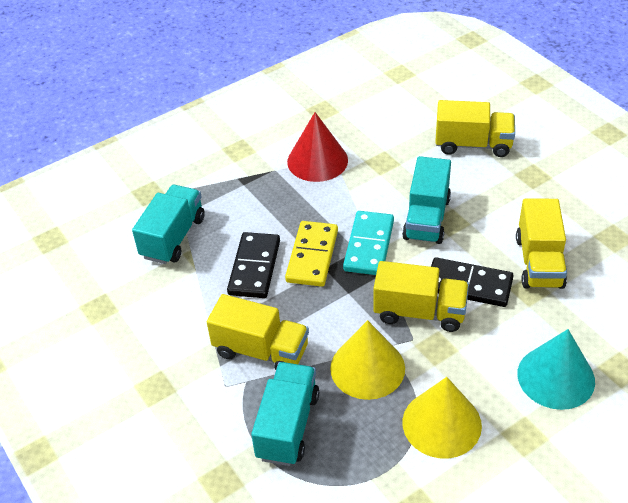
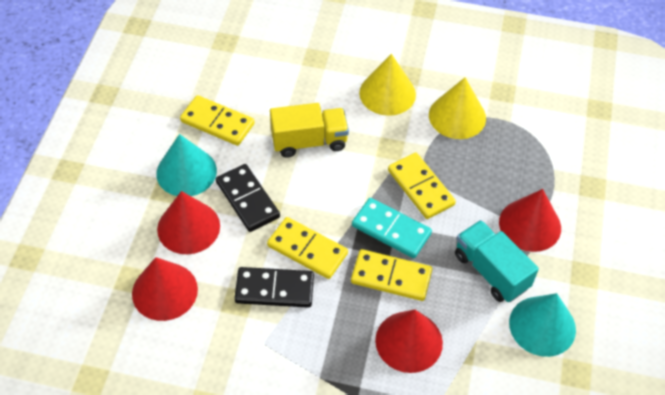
red cone: [287,112,348,182] = 1 -> [132,257,198,321] [157,191,220,254] [375,309,443,373] [499,189,561,252] = 4
turquoise cone: [517,329,595,410] = 1 -> [156,134,217,196] [509,293,576,357] = 2
turquoise truck: [132,185,205,264] [251,362,319,466] [402,156,451,244] = 3 -> [455,220,539,302] = 1
yellow domino: [285,221,338,287] = 1 -> [180,95,255,146] [267,217,348,279] [351,249,432,301] [388,152,456,219] = 4
yellow truck: [207,294,309,370] [373,261,469,332] [435,100,515,157] [516,199,567,289] = 4 -> [270,103,349,158] = 1

